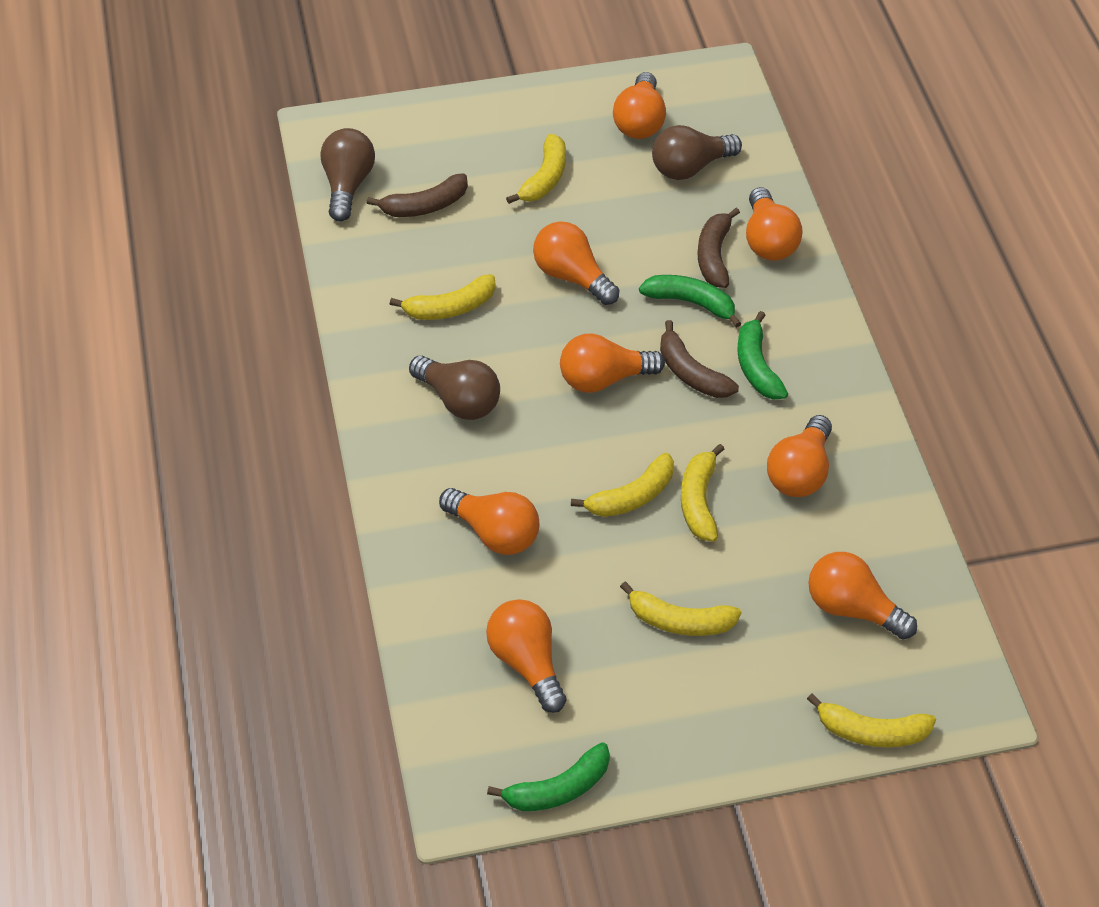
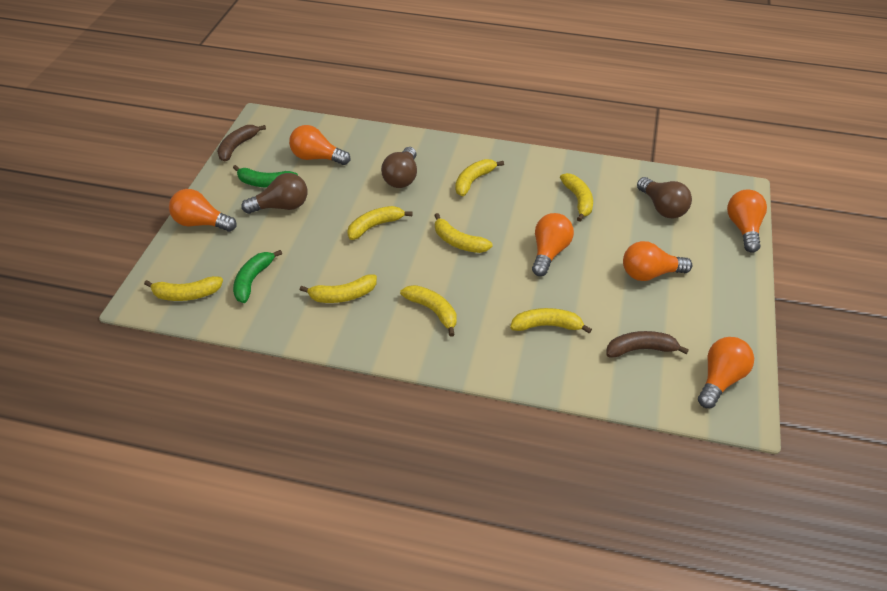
brown banana: [367,173,468,217] [660,320,739,398] [698,208,740,288] = 3 -> [217,125,266,162] [606,331,689,358] = 2
green banana: [487,742,610,811] [639,275,742,328] [737,311,788,400] = 3 -> [233,165,298,187] [233,250,282,303] = 2
orange light bulb: [439,488,539,555] [486,599,567,713] [533,221,619,305] [560,333,665,393] [613,72,666,139] [746,187,803,260] [767,415,832,497] [808,552,917,640] = 8 -> [169,189,237,232] [289,125,350,165] [532,213,574,276] [623,241,692,281] [698,337,754,408] [727,189,767,253] = 6
yellow banana: [390,274,496,320] [506,134,566,204] [571,453,674,517] [620,582,742,636] [681,444,724,542] [807,694,936,747] = 6 -> [144,276,223,301] [300,274,377,303] [347,206,413,240] [400,285,456,337] [434,213,493,253] [455,159,504,196] [510,308,592,334] [560,173,593,222] = 8

